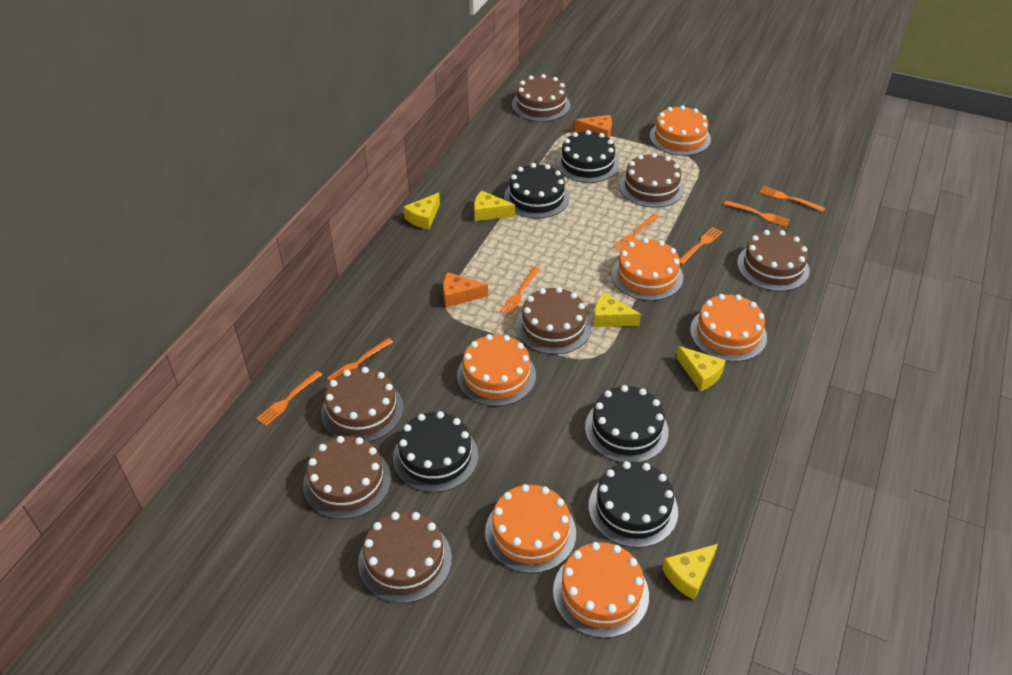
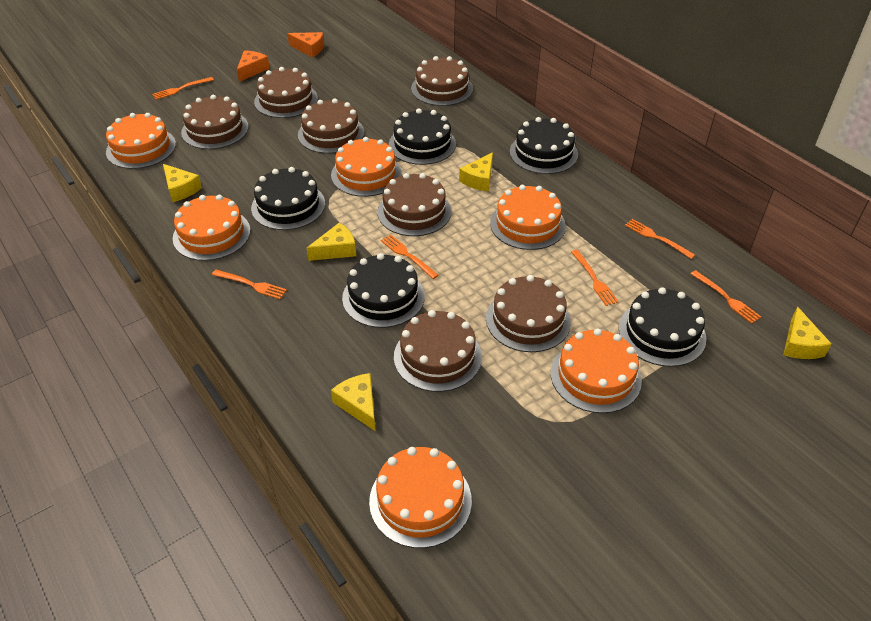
orange fork: [256,371,322,426] [327,338,393,381] [500,267,540,315] [613,214,659,251] [680,227,723,265] [724,200,790,227] [760,186,825,212] = 7 -> [152,77,214,100] [212,270,287,299] [381,235,439,279] [571,250,619,306] [625,219,695,259] [691,270,761,324] = 6

